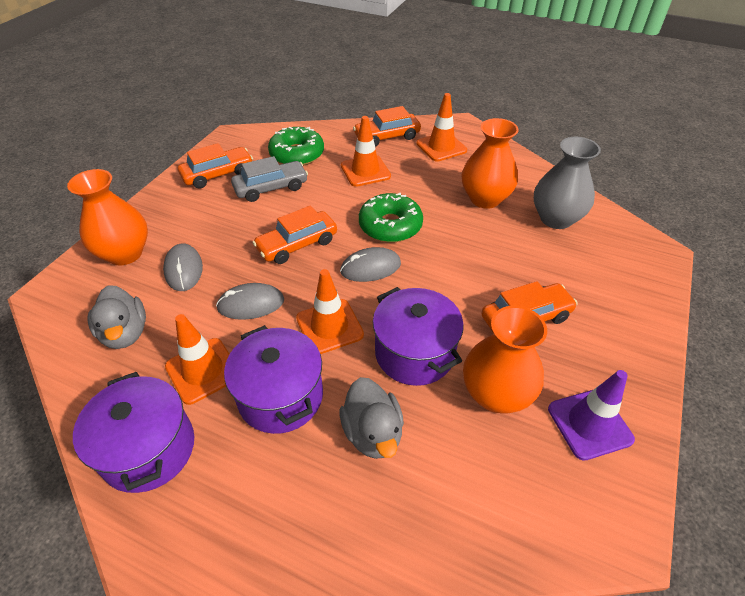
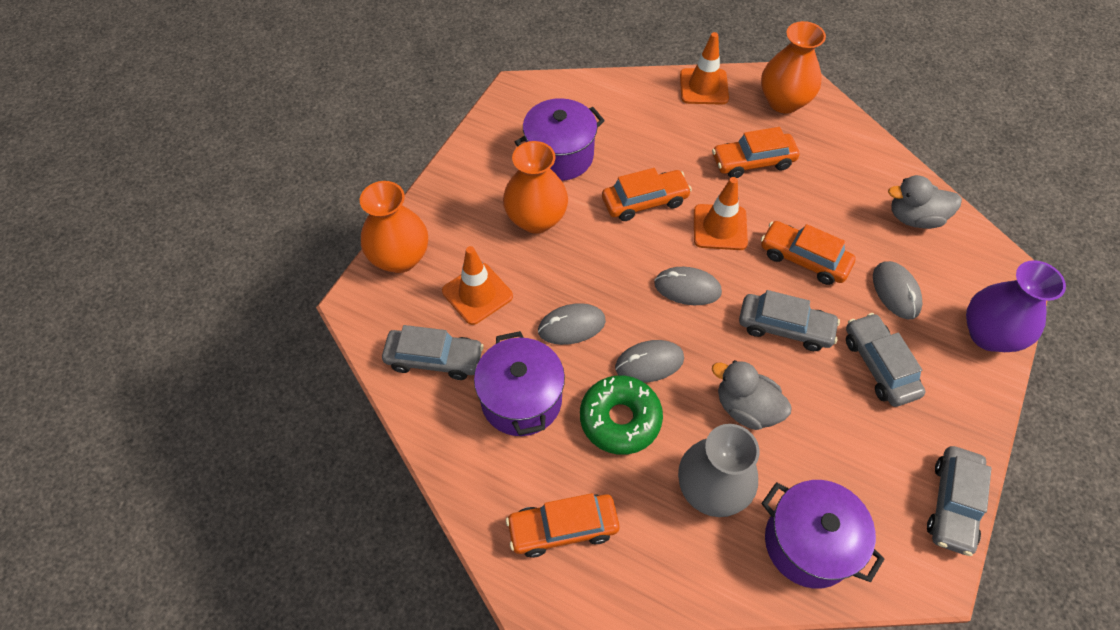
green donut: [268,127,324,166] [359,193,423,243] = 2 -> [580,375,663,455] = 1
grey car: [231,156,308,202] = 1 -> [382,325,484,380] [739,290,840,351] [846,313,926,407] [927,446,991,556] = 4
grey mouse: [163,243,203,291] [216,283,284,320] [340,247,401,282] = 3 -> [538,303,606,345] [615,340,684,383] [654,267,722,305] [873,261,923,319] = 4
orange traffic cone: [165,314,229,405] [296,269,364,354] [341,116,391,187] [416,93,467,162] = 4 -> [442,246,513,325] [680,32,729,105] [694,177,748,250] = 3
purple traffic cone: [548,370,635,461] = 1 -> none = 0
purple vase: none = 0 -> [966,260,1066,352] = 1

